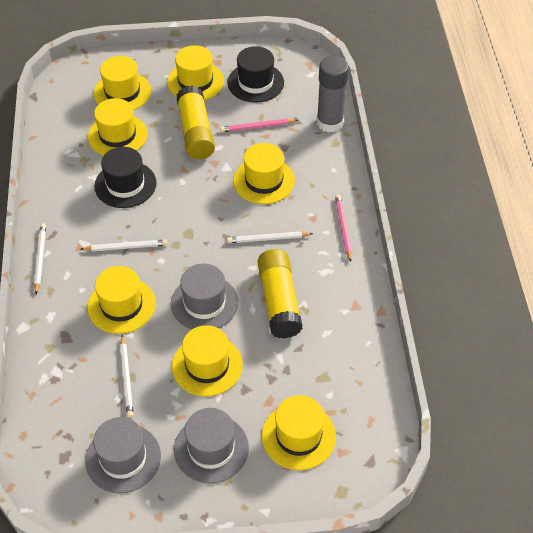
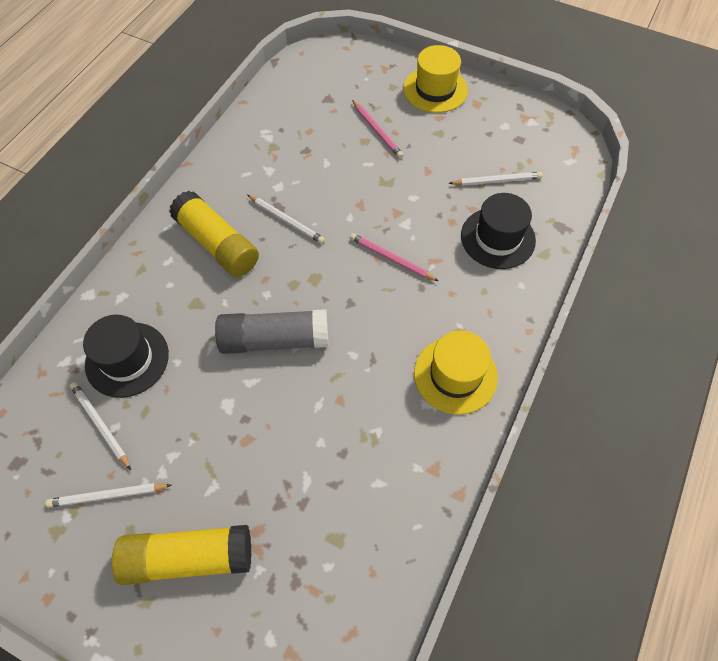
grey hat: [85,417,161,493] [171,264,238,329] [174,408,249,483] = 3 -> none = 0
yellow hat: [88,98,148,155] [88,266,156,334] [94,56,151,110] [167,45,224,100] [172,325,243,396] [233,143,295,204] [262,395,336,470] = 7 -> [403,45,468,113] [414,331,498,415] = 2

